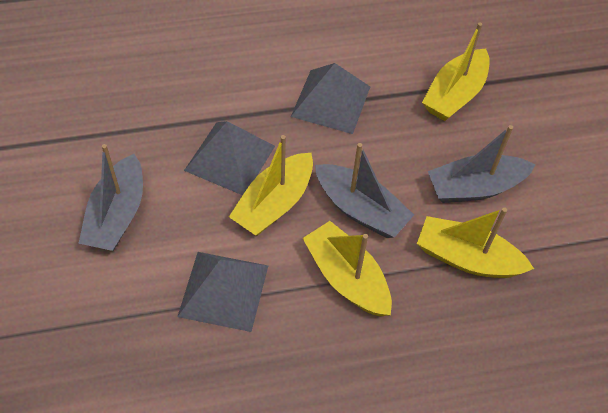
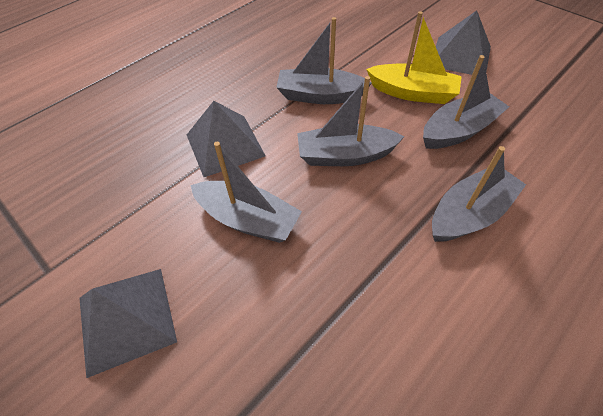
grey boat: [79,144,143,251] [315,143,414,238] [428,125,535,203] = 3 -> [191,142,302,243] [276,17,372,104] [297,76,405,166] [423,55,509,149] [432,146,526,242] = 5
yellow boat: [229,135,313,236] [302,221,392,316] [417,207,534,278] [422,22,490,121] = 4 -> [366,11,462,104] = 1

